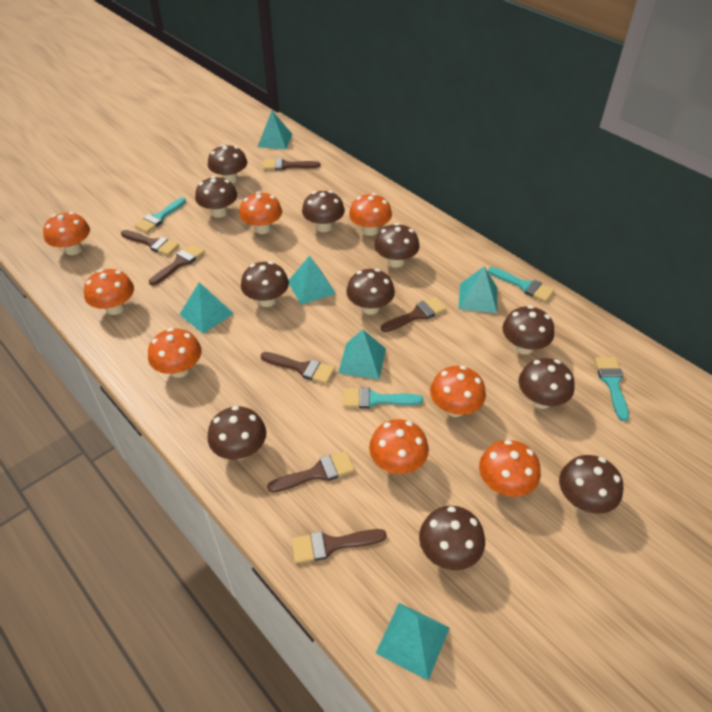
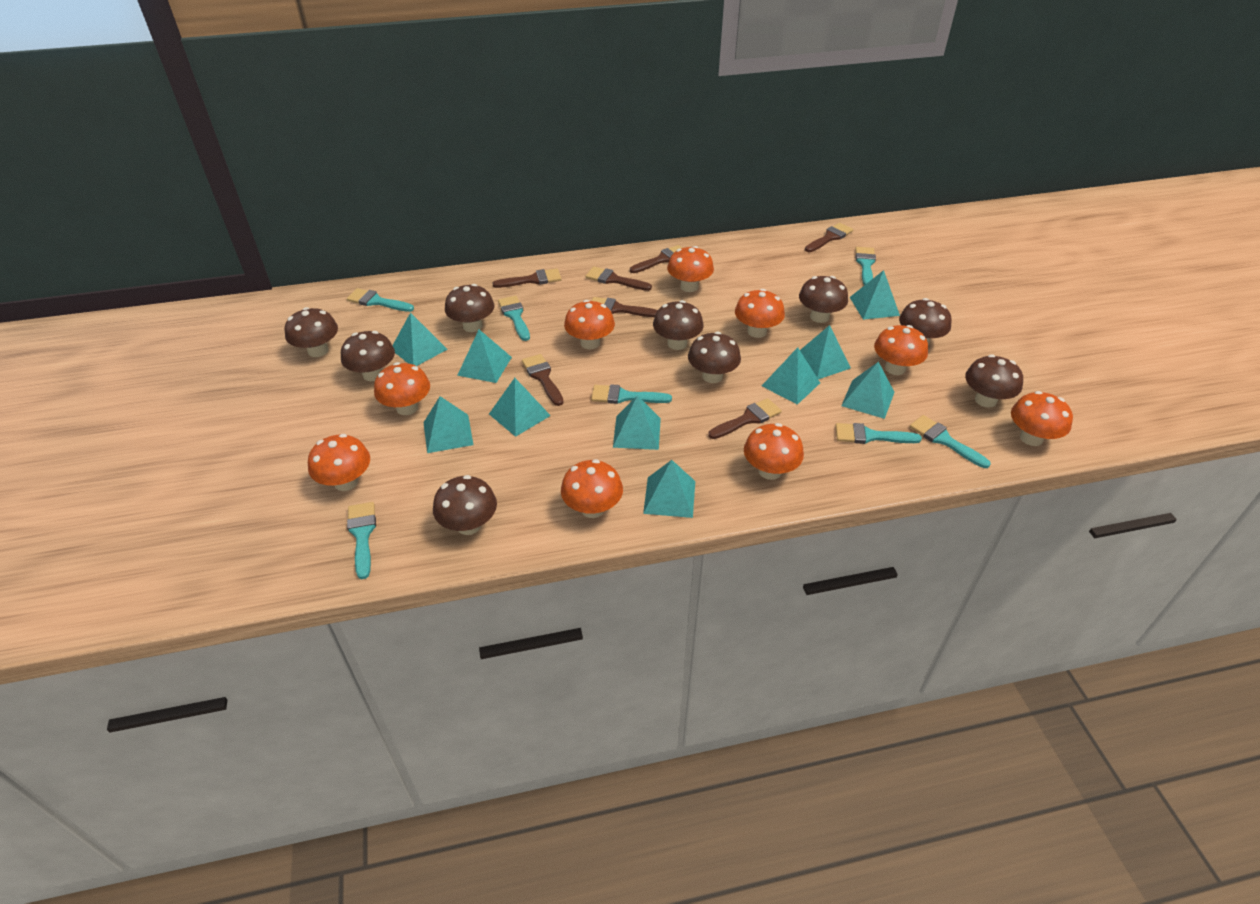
brown mushroom: [195,176,237,218] [207,406,266,460] [208,145,247,184] [241,261,289,307] [302,191,345,232] [346,269,395,315] [374,223,420,268] [419,506,485,570] [502,305,554,354] [519,358,575,409] [559,455,624,514] = 11 -> [285,307,338,357] [341,331,395,381] [433,475,497,535] [445,284,495,332] [653,300,703,350] [688,332,741,383] [799,276,848,323] [899,298,952,345] [965,354,1023,408] = 9
orange mushroom: [43,212,90,255] [84,269,134,315] [148,328,202,378] [239,191,282,234] [349,193,392,236] [369,419,429,474] [430,366,486,417] [479,440,541,497] = 8 -> [308,434,370,491] [374,362,430,415] [561,459,623,518] [564,300,615,349] [667,246,714,292] [735,289,785,338] [744,423,804,480] [874,325,928,375] [1011,391,1073,446] = 9
turquoise brush: [134,197,186,233] [343,387,423,409] [488,267,554,302] [595,357,629,421] = 4 -> [347,288,414,312] [347,502,376,579] [498,296,530,341] [591,384,672,404] [835,423,922,444] [855,247,876,285] [909,415,991,468] = 7
turquoise pyramid: [179,282,234,334] [257,111,292,150] [289,256,336,305] [338,329,386,379] [376,603,450,680] [458,267,497,313] = 6 -> [392,312,448,366] [423,396,473,453] [457,330,512,383] [489,378,551,437] [613,395,661,450] [643,460,695,518] [762,347,820,405] [800,325,851,379] [841,362,895,419] [850,270,900,320] = 10

